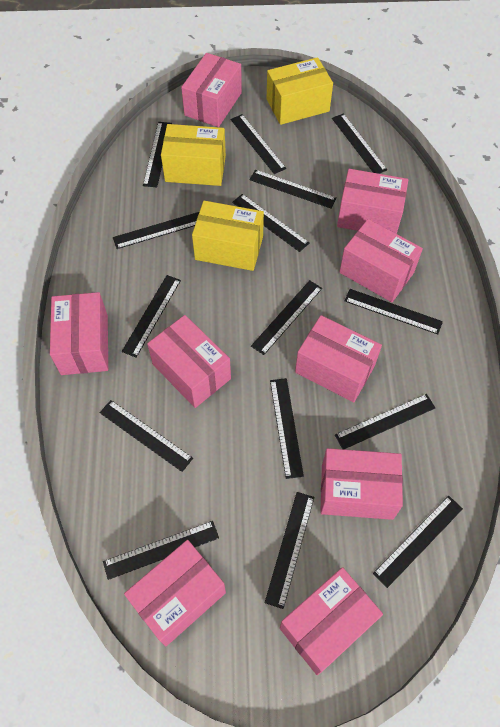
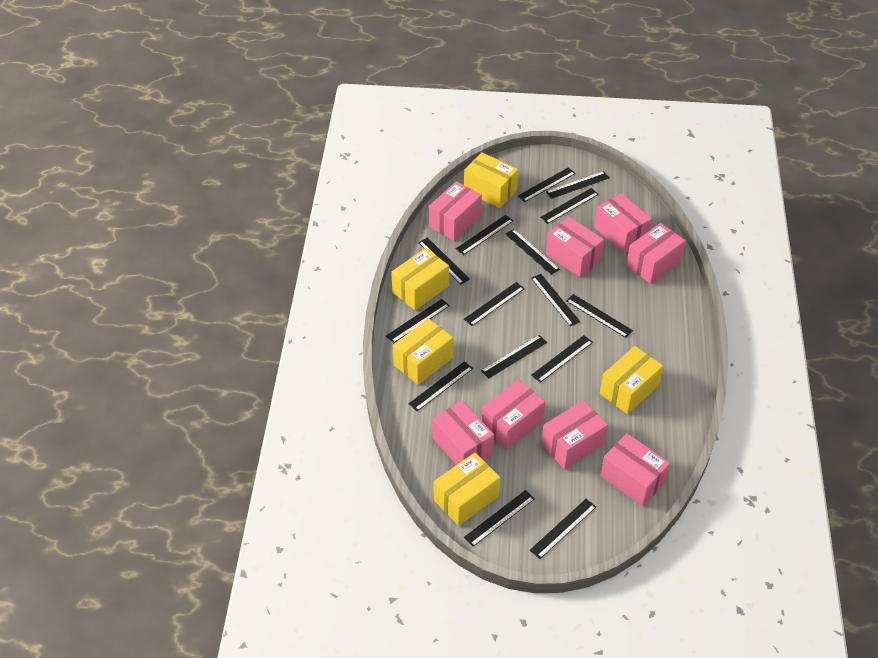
pink box: [50,292,108,375] [124,540,226,647] [147,315,231,408] [181,53,242,127] [280,567,383,675] [295,315,382,402] [320,448,403,520] [337,169,408,234] [339,219,423,302] = 9 -> [429,181,482,241] [432,401,494,465] [482,380,545,450] [541,400,608,469] [545,217,604,277] [594,193,652,253] [600,434,670,506] [626,223,686,284] = 8
yellow box: [161,124,226,186] [192,201,264,271] [267,57,333,125] = 3 -> [391,248,449,310] [393,318,453,385] [434,452,501,526] [464,152,518,208] [600,346,663,414] = 5

